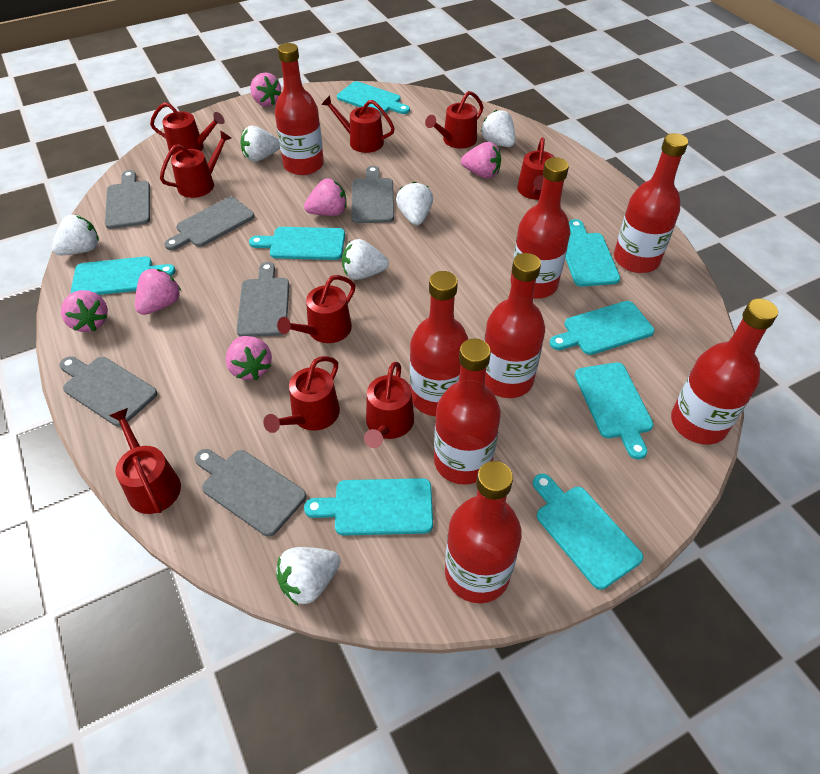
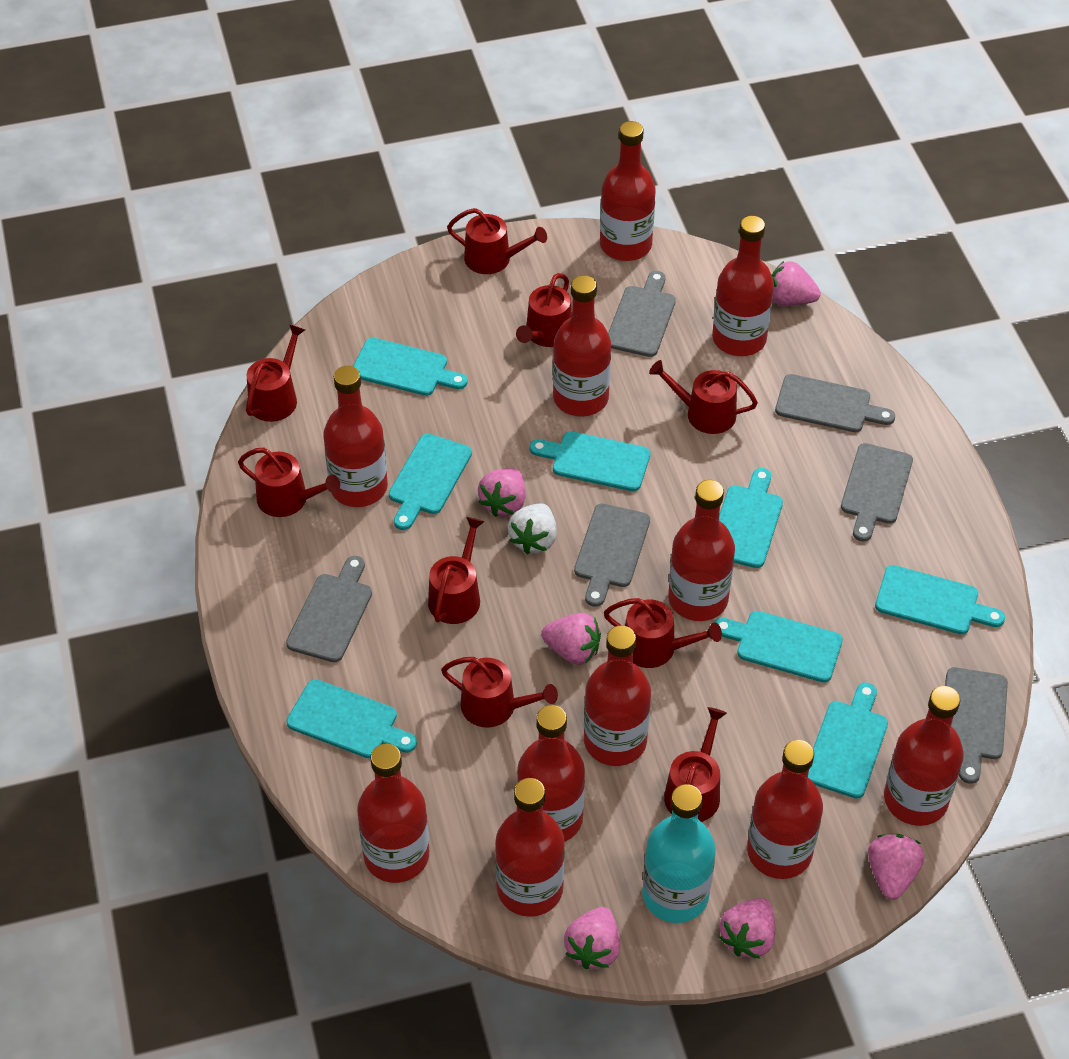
red bottle: [275,43,324,175] [410,271,469,416] [434,339,501,485] [445,461,522,603] [484,253,545,398] [510,157,570,299] [614,133,688,273] [671,299,778,444] = 8 -> [323,366,388,507] [357,744,429,883] [495,778,565,917] [517,705,585,842] [553,275,611,416] [584,625,651,766] [600,121,656,261] [668,480,735,621] [712,216,774,356] [747,740,823,879] [884,686,964,826] = 11
turquoise bottle: none = 0 -> [642,784,716,923] = 1
white strawberry: [52,215,99,255] [240,126,280,162] [276,547,340,605] [342,239,389,280] [396,182,433,226] [481,110,515,147] = 6 -> [508,503,557,554] = 1

